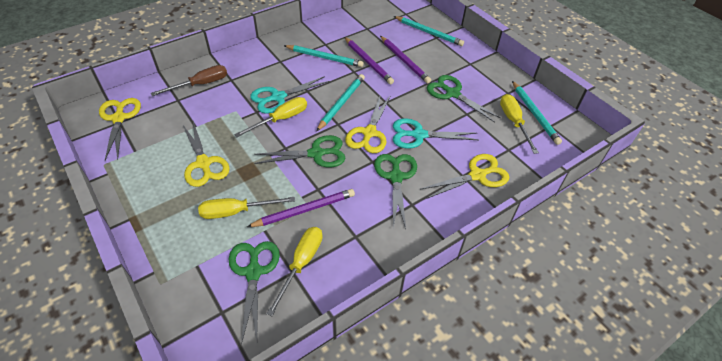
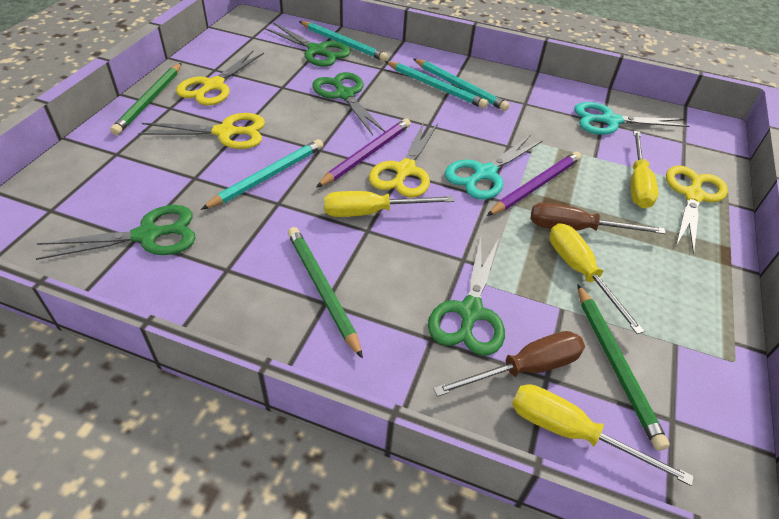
brown screwdriver: [151,65,227,96] = 1 -> [433,331,585,397] [531,202,666,234] = 2
green pencil: none = 0 -> [110,63,182,135] [288,227,363,359] [577,284,670,451] = 3
purple pencil: [247,189,355,227] [344,37,394,84] [380,36,431,83] = 3 -> [316,118,411,187] [487,151,581,216] = 2

